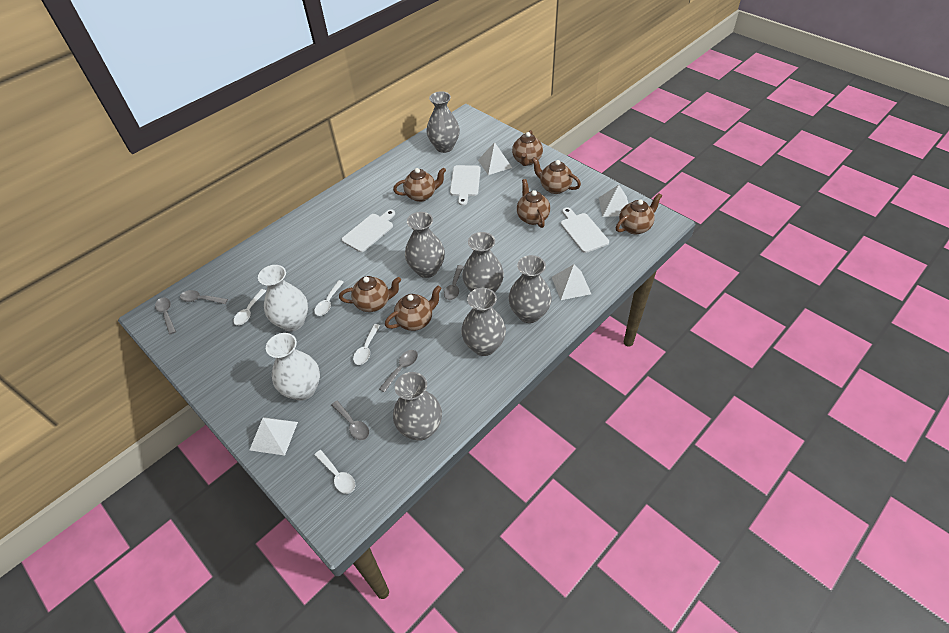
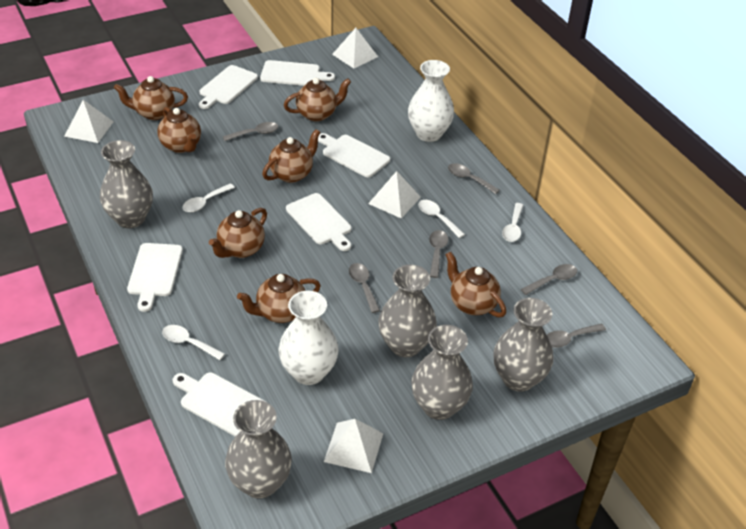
grey spoon: [155,298,176,335] [180,290,228,304] [331,400,369,440] [379,350,418,392] [444,265,464,300] = 5 -> [223,122,278,141] [349,263,380,313] [429,230,448,278] [448,163,500,194] [521,264,577,295] [547,324,606,348] = 6
grey vase: [393,372,442,441] [405,212,445,278] [427,91,460,153] [461,288,506,356] [462,232,504,293] [508,255,552,323] = 6 -> [100,140,153,228] [225,400,292,499] [378,264,436,357] [411,325,473,420] [493,298,553,392] = 5
white cutting board: [342,210,395,252] [450,165,481,205] [561,207,609,253] = 3 -> [127,243,183,312] [173,372,266,437] [199,65,258,109] [260,60,335,86] [286,193,351,251] [318,133,390,177] = 6

